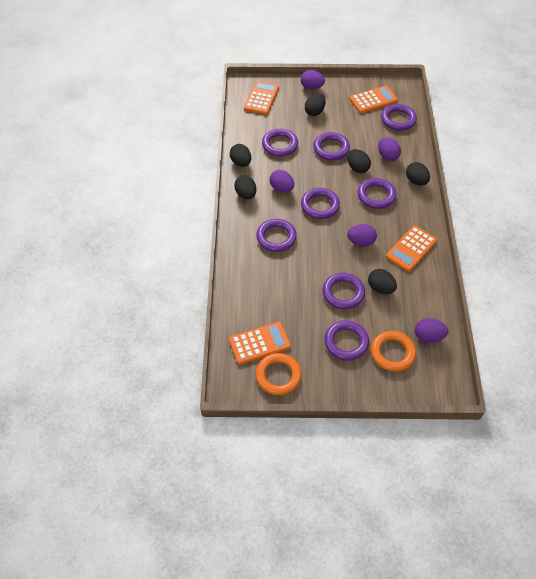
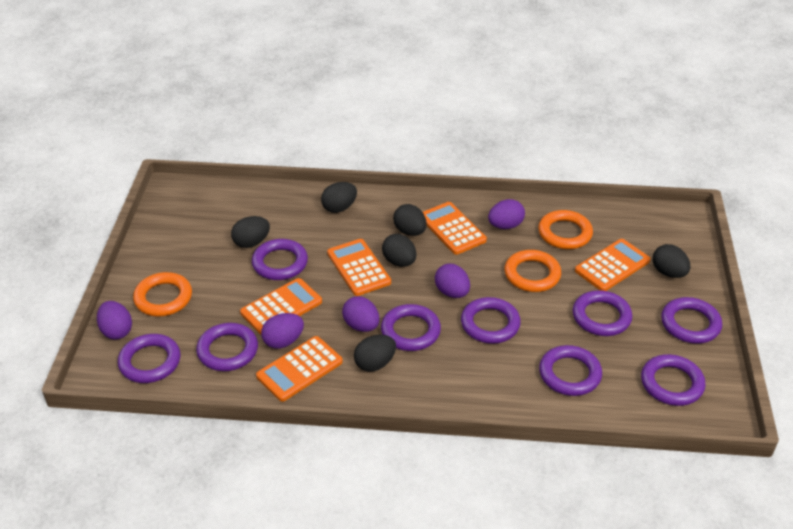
orange calculator: [229,322,291,365] [244,81,279,115] [349,85,398,113] [386,226,437,272] = 4 -> [240,278,322,335] [256,336,343,402] [327,239,391,296] [423,202,487,255] [575,239,650,291] = 5
orange ring: [255,353,302,395] [371,331,416,371] = 2 -> [133,272,192,317] [504,250,561,292] [538,210,593,249] = 3
purple ring: [256,219,297,252] [262,129,298,157] [301,188,340,219] [313,132,350,160] [322,273,365,309] [324,321,369,361] [358,178,396,209] [381,104,417,131] = 8 -> [118,334,181,383] [196,323,258,371] [252,239,308,280] [381,304,441,351] [461,297,521,344] [539,345,602,396] [573,290,632,336] [641,354,706,406] [661,297,722,344] = 9

